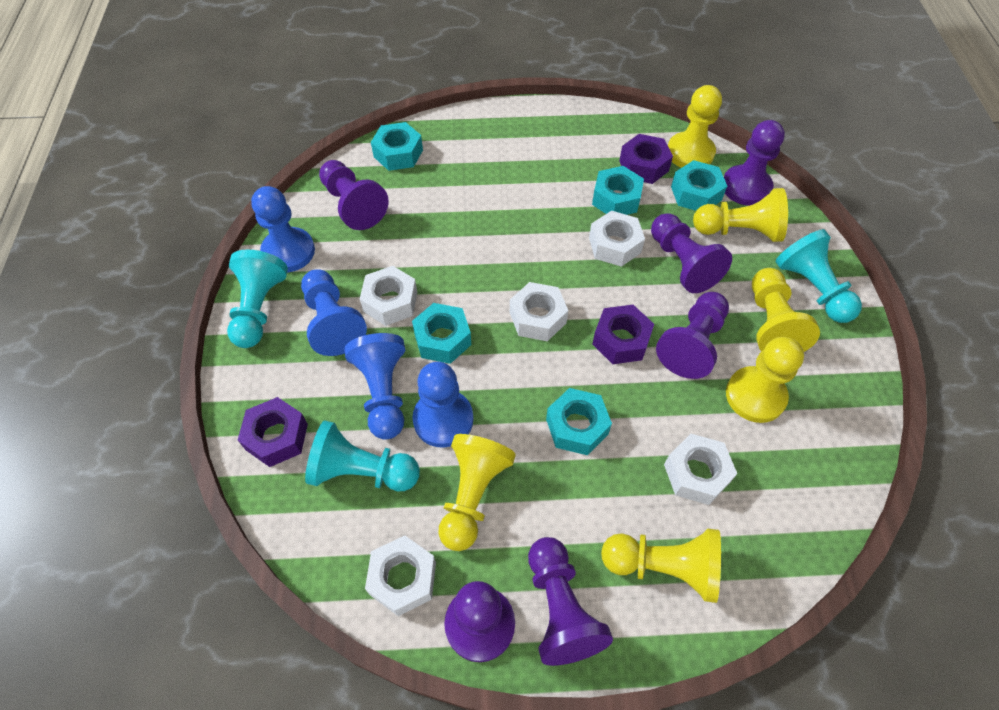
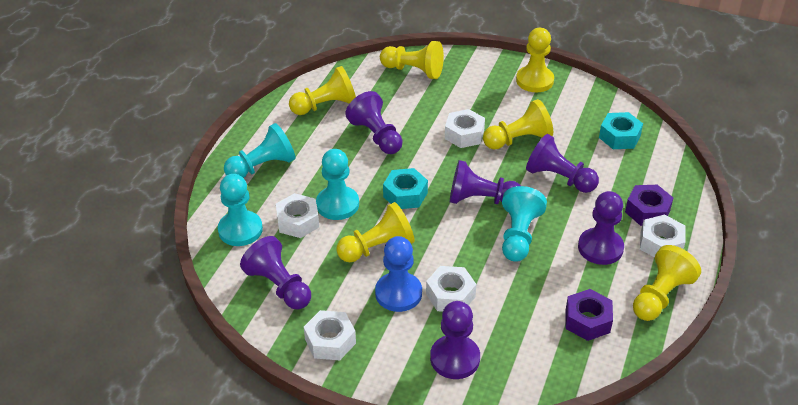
blue pawn: [251,186,315,272] [301,269,367,356] [344,333,405,440] [412,362,473,448] = 4 -> [375,236,422,312] = 1
purple nut: [238,397,308,467] [592,305,654,364] [619,134,673,184] = 3 -> [565,289,613,341] [625,185,673,226] = 2
turquoise nut: [371,122,423,171] [412,303,471,364] [546,388,612,455] [592,166,644,215] [671,160,727,211] = 5 -> [383,168,428,209] [599,112,643,149] = 2
turquoise pawn: [227,250,288,348] [305,421,420,491] [776,229,862,323] = 3 -> [218,174,263,246] [224,123,296,178] [316,149,359,220] [502,186,547,262] = 4

